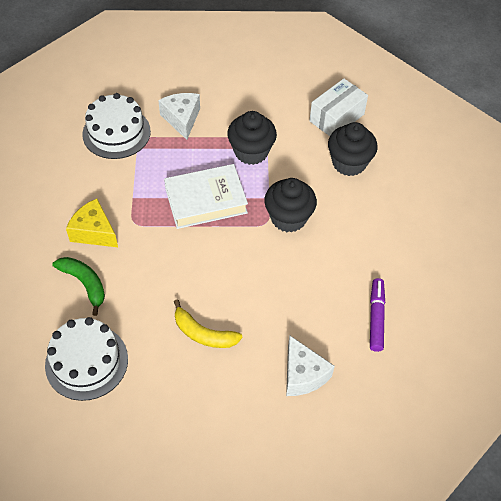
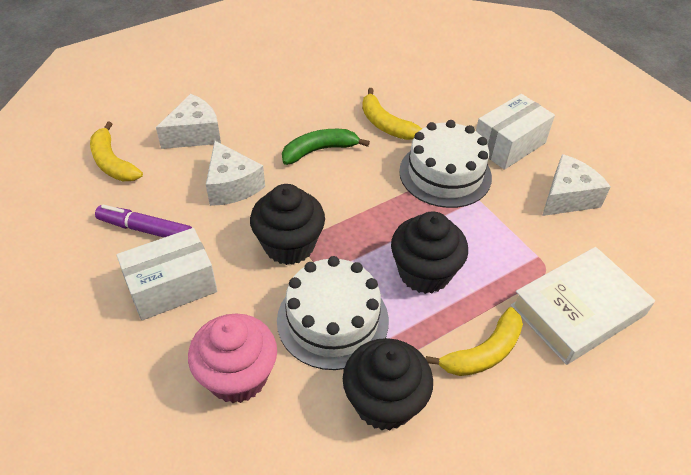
pink cupcake: none = 0 -> [188,314,277,403] = 1
white box: [309,78,368,136] = 1 -> [116,228,217,320] [476,94,555,170] = 2
white cheese: [158,93,200,140] [286,335,335,396] = 2 -> [156,94,221,149] [206,141,265,206] [542,154,611,216] = 3
yellow banana: [174,299,243,348] = 1 -> [90,121,143,181] [362,88,422,140] [426,307,523,376] = 3
yellow cheese: [66,199,118,247] = 1 -> none = 0

